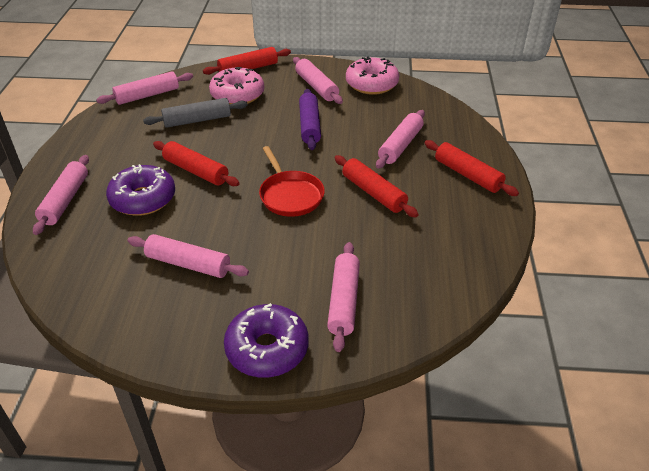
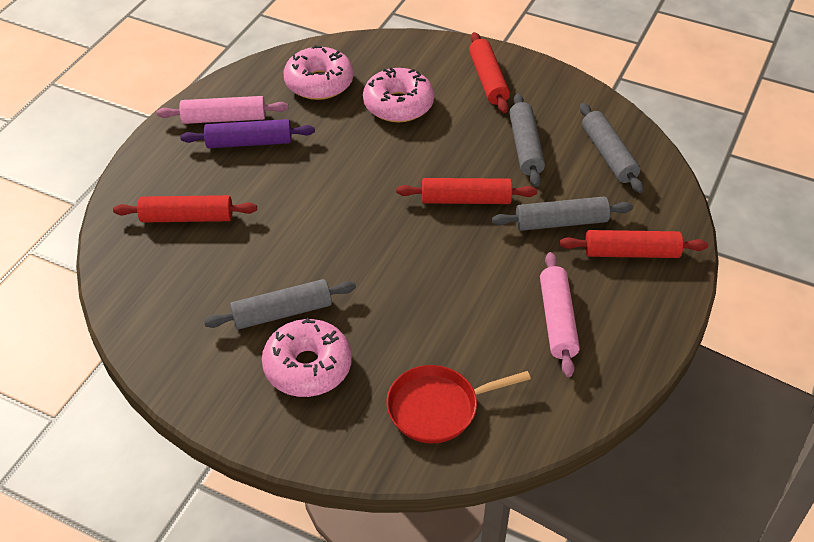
grey rolling pin: [143,98,248,128] = 1 -> [204,279,356,330] [492,197,633,231] [509,94,545,187] [580,103,644,193] = 4
pink donut: [209,67,264,104] [346,57,399,95] = 2 -> [262,318,352,397] [284,45,353,100] [363,67,434,122] = 3
pink rolling pin: [33,155,89,235] [96,71,193,105] [128,234,249,278] [293,57,343,104] [327,242,360,352] [376,110,425,169] = 6 -> [157,96,288,124] [540,252,580,377] = 2
purple donut: [106,164,175,216] [224,303,309,377] = 2 -> none = 0

